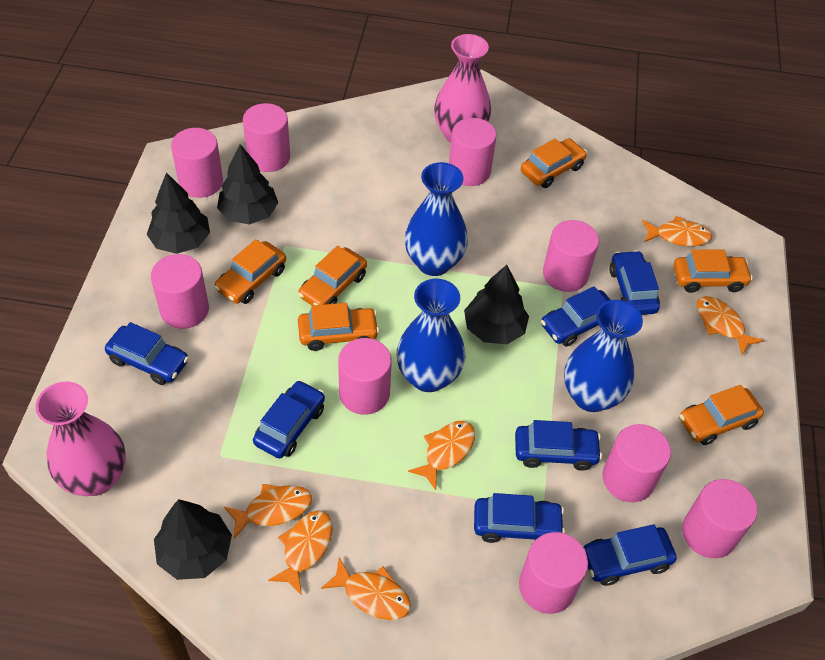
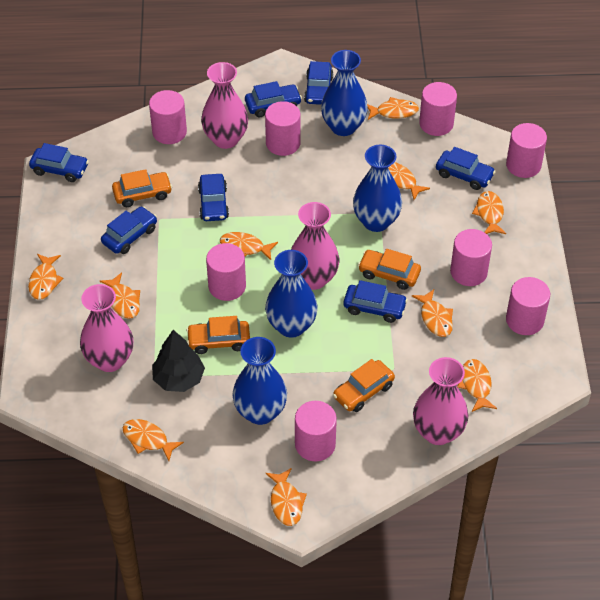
black tree: [147,172,210,254] [154,499,232,580] [217,144,278,225] [464,265,529,344] = 4 -> [152,330,205,392] = 1
blue vase: [397,279,465,392] [405,162,468,276] [564,300,643,412] = 3 -> [232,337,287,425] [265,250,318,338] [321,50,368,136] [353,145,402,232] = 4
orange car: [214,239,286,304] [298,246,367,305] [298,303,379,351] [521,138,587,188] [674,249,753,293] [680,385,764,445] = 6 -> [112,169,172,207] [186,316,250,354] [333,359,395,412] [358,249,421,290] = 4
orange fish: [224,484,312,538] [268,510,333,595] [321,557,411,620] [408,421,475,490] [642,216,712,246] [697,296,764,355] = 6 -> [28,254,63,300] [100,272,140,319] [123,419,184,461] [220,232,278,260] [265,468,307,526] [367,97,419,120] [388,162,430,200] [412,289,453,337] [457,359,497,412] [472,191,506,234] = 10
pink cylinder: [151,254,209,329] [171,128,223,198] [243,103,290,172] [338,338,392,415] [449,118,497,186] [519,532,588,614] [543,220,599,292] [603,424,671,502] [682,479,757,558] = 9 -> [149,90,187,144] [206,243,246,301] [265,101,300,156] [295,401,337,461] [419,82,457,136] [450,229,492,286] [506,123,547,178] [506,277,550,335] = 8
pink vase: [35,381,126,496] [434,34,491,143] = 2 -> [80,284,133,372] [201,62,248,149] [291,202,339,290] [413,357,468,445] = 4

